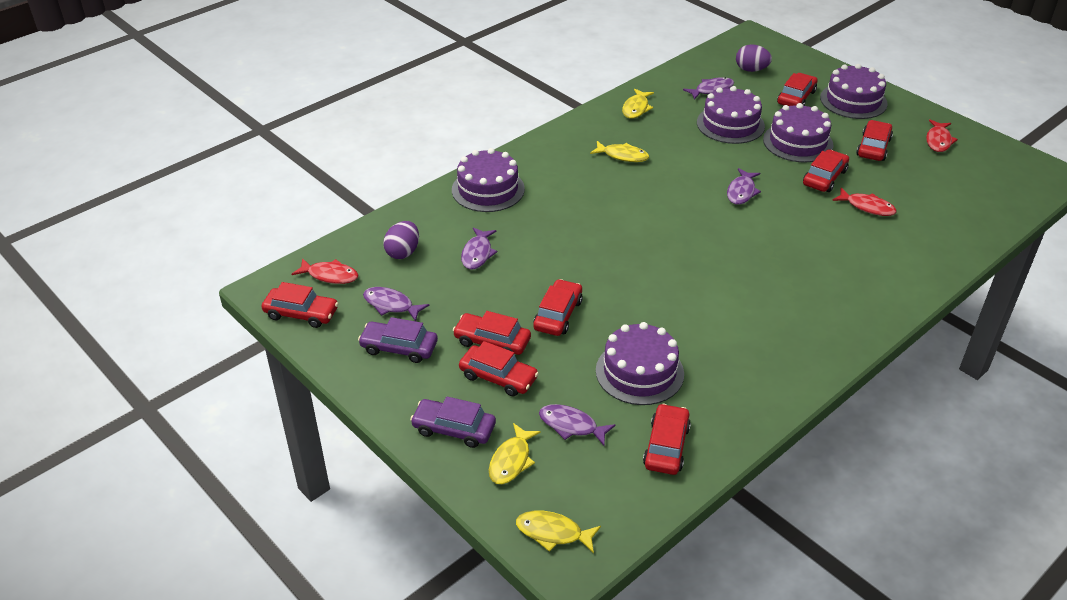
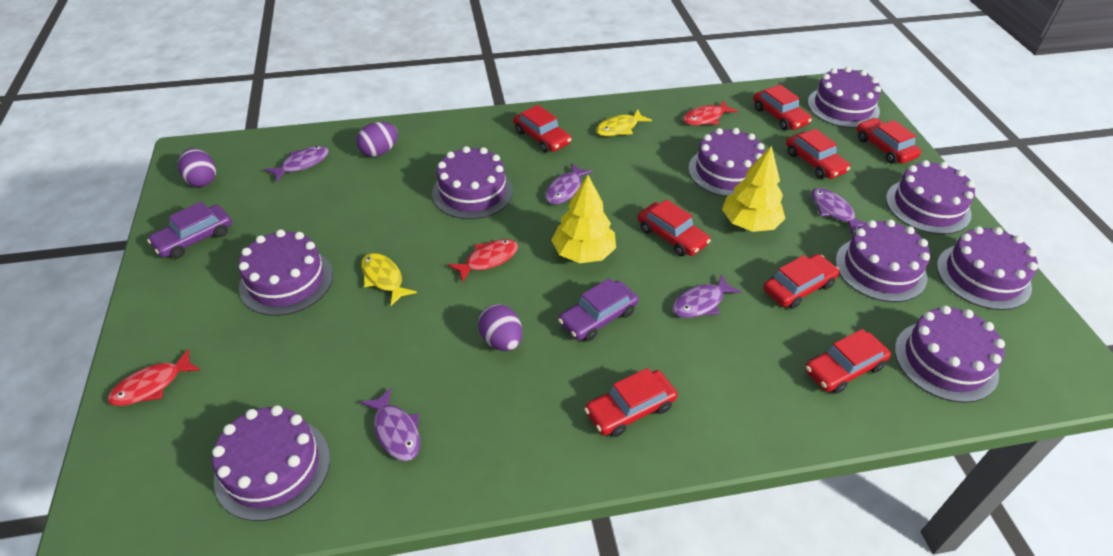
purple cake: [452,148,525,212] [596,322,684,405] [697,86,765,144] [763,103,833,163] [820,64,887,119] = 5 -> [212,405,330,521] [239,229,333,316] [432,146,513,219] [688,128,765,197] [808,67,881,128] [835,219,930,302] [886,160,975,234] [895,305,1005,403] [937,226,1038,310] = 9
purple egg: [383,221,419,259] [736,44,772,72] = 2 -> [178,148,216,187] [356,122,398,157] [478,304,522,351] = 3
yellow fish: [489,423,541,484] [516,511,601,553] [590,141,649,162] [622,89,654,119] = 4 -> [361,253,417,306] [596,110,652,136] = 2
yellow tree: none = 0 -> [551,175,616,263] [722,146,785,232] = 2

